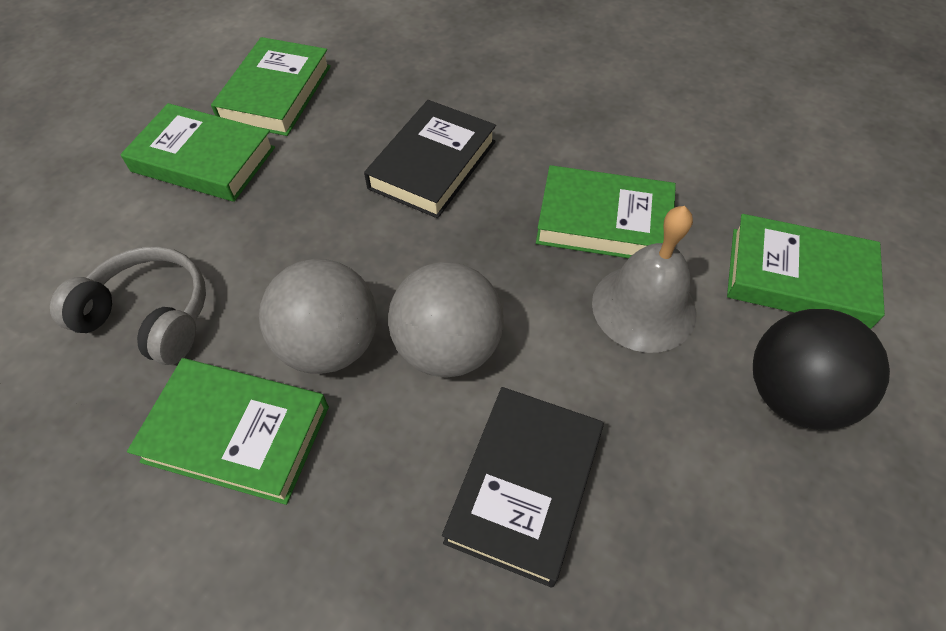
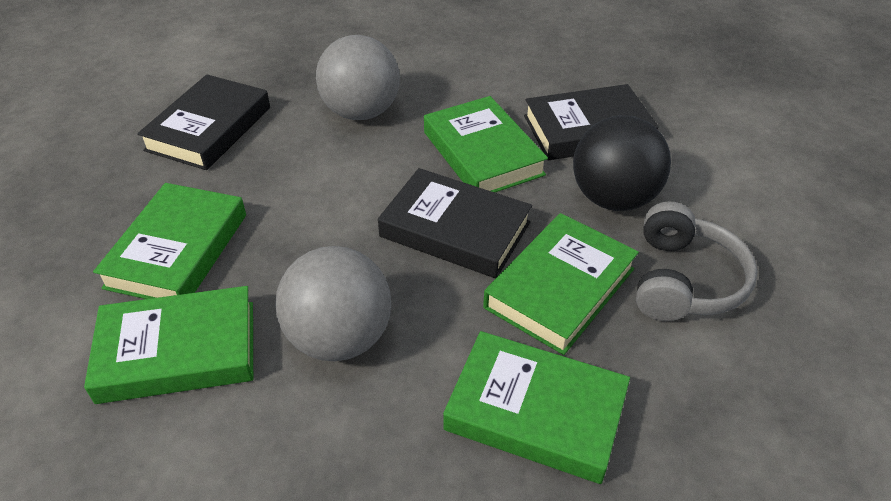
black book: [364,100,496,218] [442,387,604,588] = 2 -> [137,74,270,170] [378,168,532,278] [524,84,659,160] = 3
grey bell: [592,206,696,353] = 1 -> none = 0

